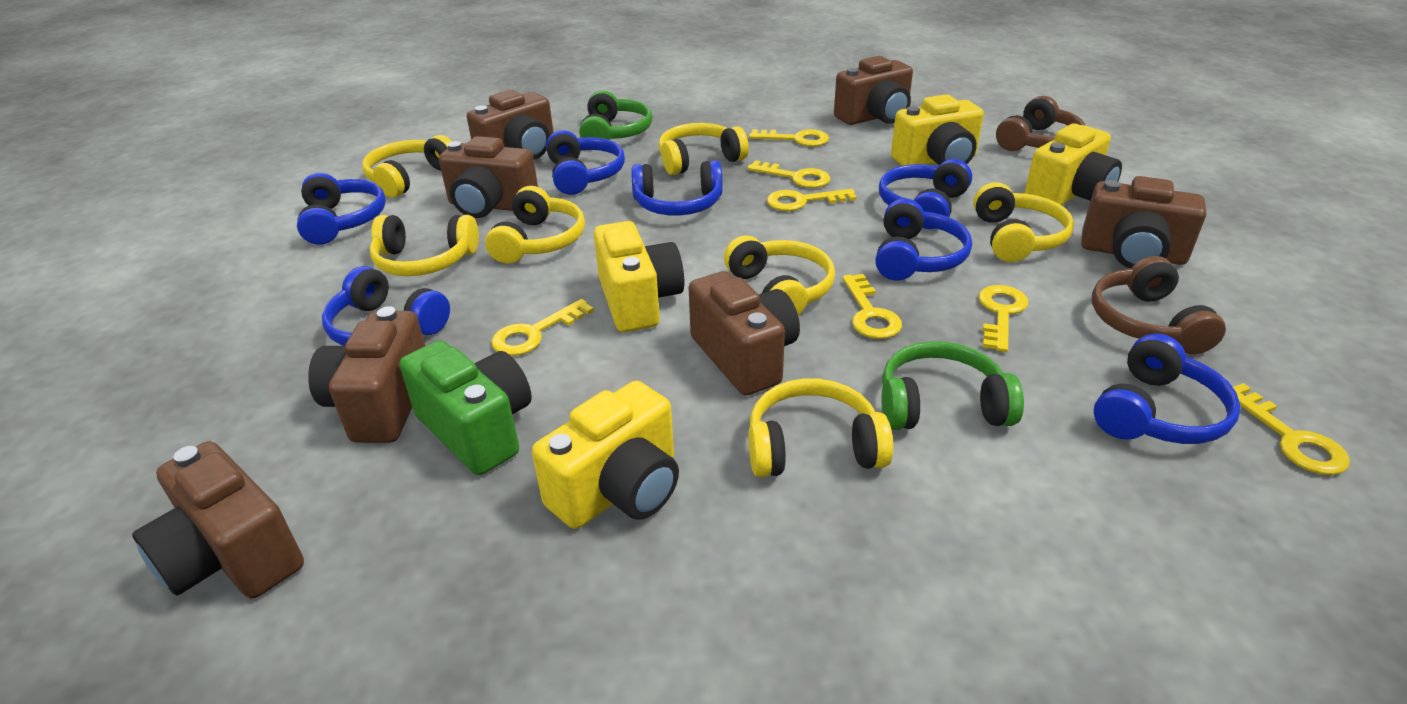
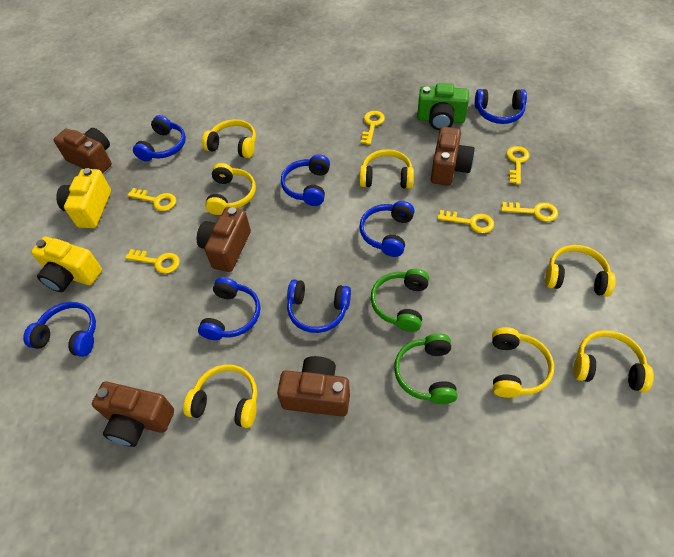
brown camera: [132,441,304,599] [308,306,425,443] [439,136,538,218] [467,90,554,159] [689,271,800,396] [834,56,913,125] [1081,176,1206,268] = 7 -> [54,128,112,174] [92,381,174,447] [197,207,251,272] [277,356,350,417] [431,127,475,186] = 5
brown headphones: [996,96,1086,151] [1092,256,1226,354] = 2 -> none = 0
yellow camera: [532,381,679,529] [594,221,684,332] [891,94,984,166] [1024,124,1122,205] = 4 -> [31,236,102,292] [56,168,111,228] = 2
yellow key: [491,299,594,356] [747,160,831,188] [749,129,829,147] [767,189,857,211] [842,274,902,339] [979,285,1028,352] [1233,383,1350,475] = 7 -> [125,249,180,274] [127,188,176,211] [361,111,385,145] [437,210,494,233] [501,202,558,222] [506,146,530,185] = 6

